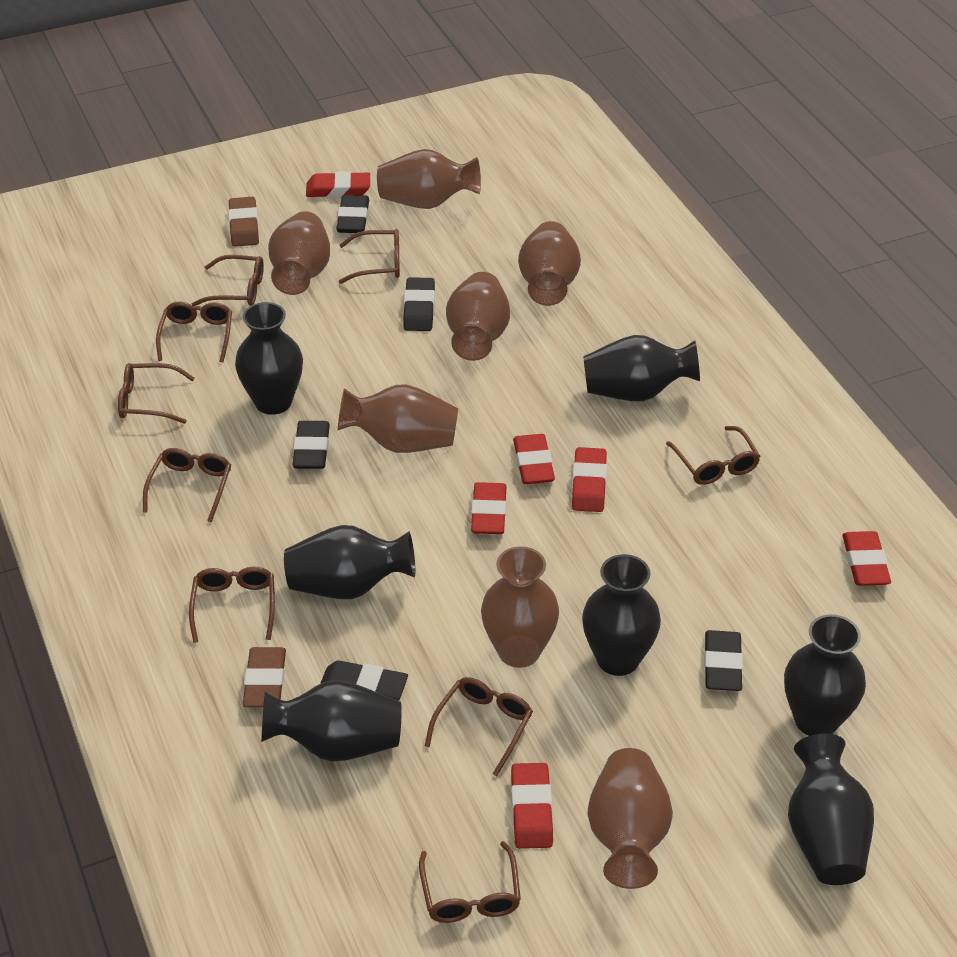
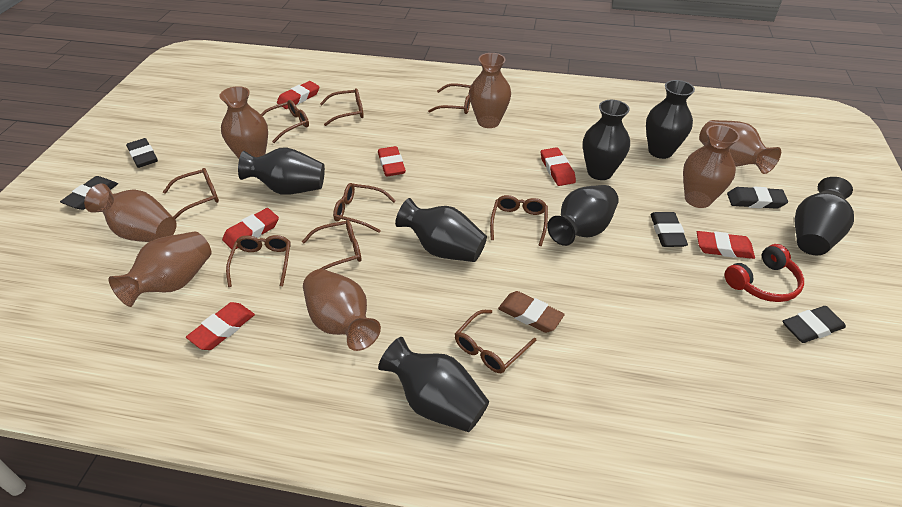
brown eraser: [228,197,259,247] [243,647,286,707] = 2 -> [498,291,565,333] = 1
red headphones: none = 0 -> [725,244,804,302] = 1

